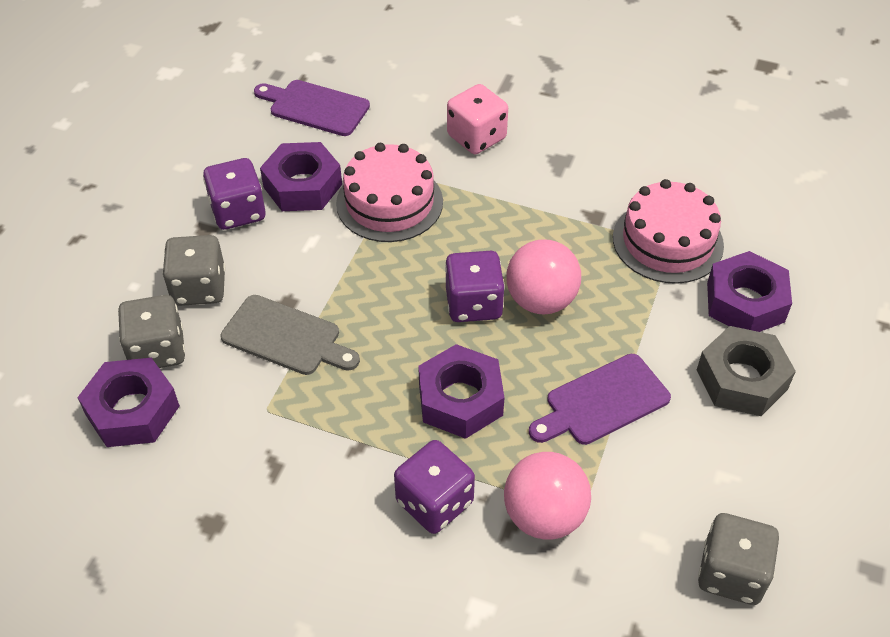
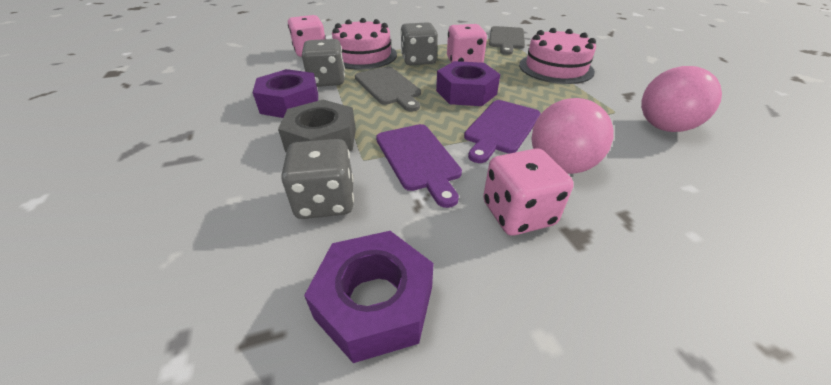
grey cutting board: [221,295,360,375] = 1 -> [355,67,421,112] [489,26,525,55] = 2
pink dice: [447,84,508,154] = 1 -> [288,15,325,57] [447,24,487,63] [483,148,574,236] = 3
purple dice: [203,158,266,230] [394,440,475,534] [445,251,505,322] = 3 -> none = 0
purple nut: [77,358,180,447] [260,142,342,211] [418,344,505,439] [707,251,792,332] = 4 -> [252,69,318,118] [304,231,434,363] [436,61,500,106] = 3

